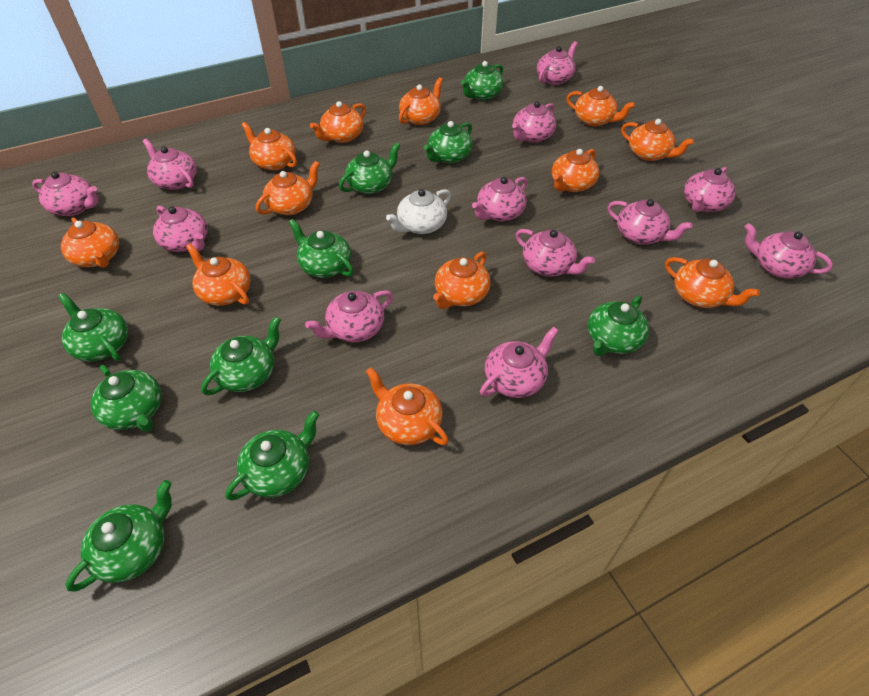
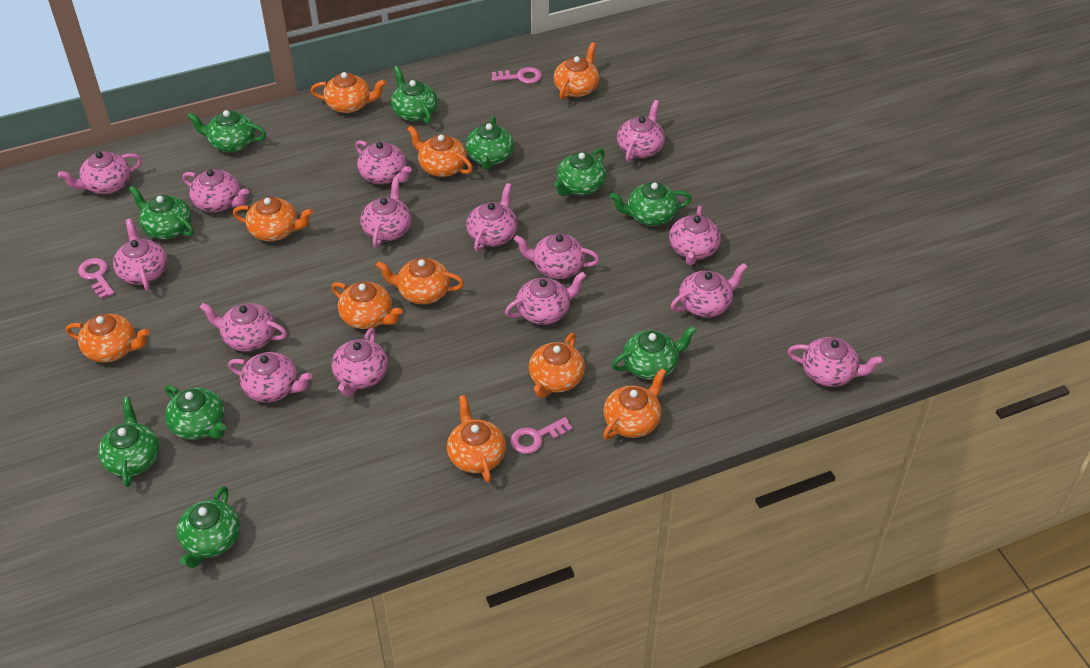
orange teapot: [61,218,119,268] [186,243,251,306] [241,122,297,171] [256,161,320,215] [310,101,366,143] [366,367,449,445] [399,77,443,125] [433,252,491,309] [552,149,599,192] [566,86,635,127] [621,119,694,161] [665,257,760,308] = 12 -> [66,314,150,362] [233,197,313,241] [311,72,386,113] [331,282,403,329] [376,258,464,304] [407,126,473,177] [447,395,506,483] [529,333,585,398] [553,42,599,100] [603,368,667,440] = 10
pink key: none = 0 -> [78,258,115,299] [491,67,542,84] [510,417,573,454] = 3
pink teapot: [32,172,98,216] [143,139,197,190] [153,206,208,252] [305,290,393,342] [472,177,527,221] [480,327,558,398] [512,101,556,143] [516,229,595,277] [537,41,578,85] [608,199,693,245] [684,167,736,212] [744,223,833,278] = 12 -> [58,151,142,194] [113,219,167,290] [183,169,249,212] [199,303,287,352] [228,352,312,403] [332,328,388,396] [355,140,412,184] [360,177,412,248] [466,183,518,252] [505,272,586,325] [514,233,600,279] [617,100,665,162] [669,206,721,265] [671,263,748,317] [788,337,884,387] = 15
white teapot: [386,189,451,234] = 1 -> none = 0

